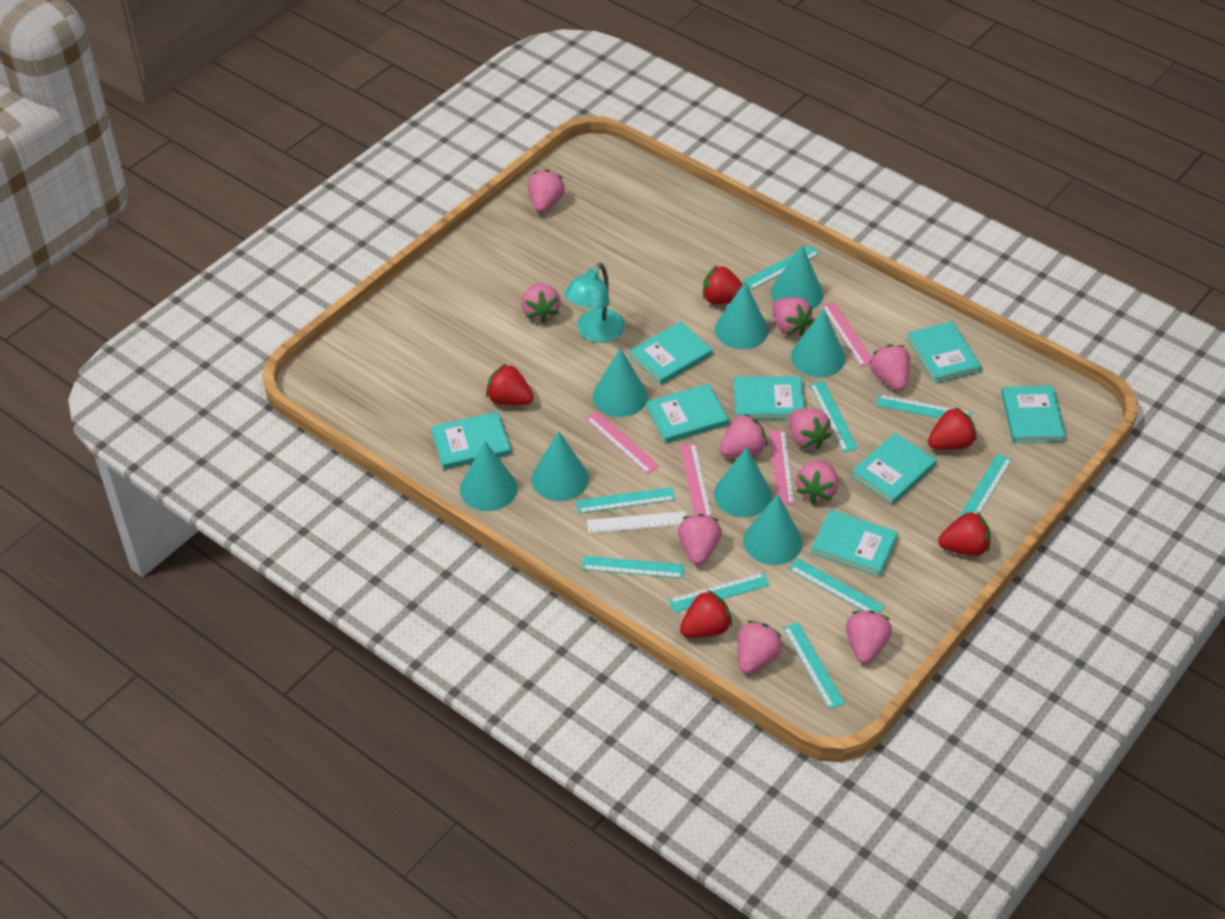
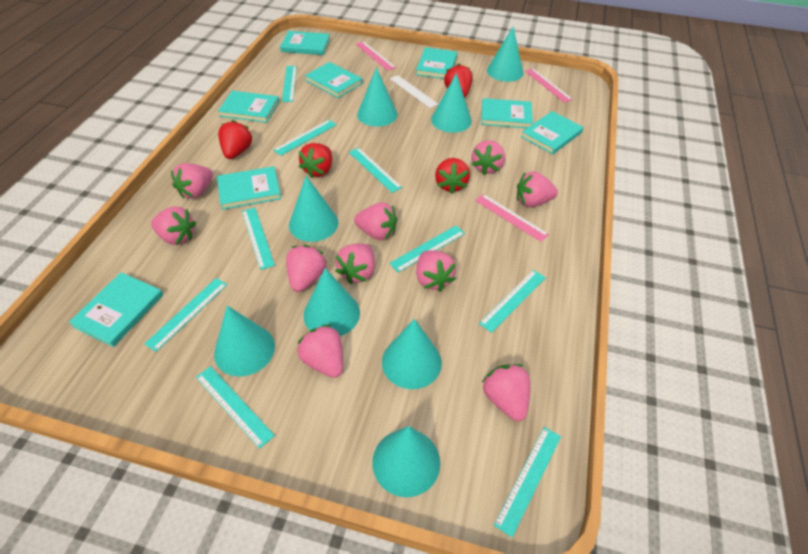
pink ruler: [586,411,659,474] [679,443,712,517] [769,430,794,505] [821,302,872,367] = 4 -> [355,41,396,71] [475,194,549,242] [525,68,573,103] = 3
red strawberry: [486,364,534,405] [680,590,732,638] [703,265,743,304] [928,407,977,450] [938,512,991,556] = 5 -> [218,120,253,159] [299,143,332,178] [435,158,470,194] [444,64,473,98] = 4
turquoise lamp: [564,263,625,343] = 1 -> none = 0

